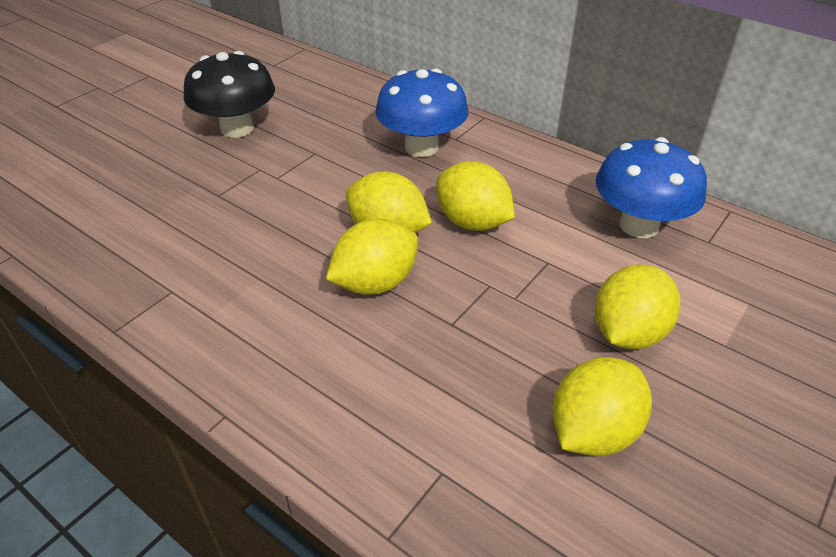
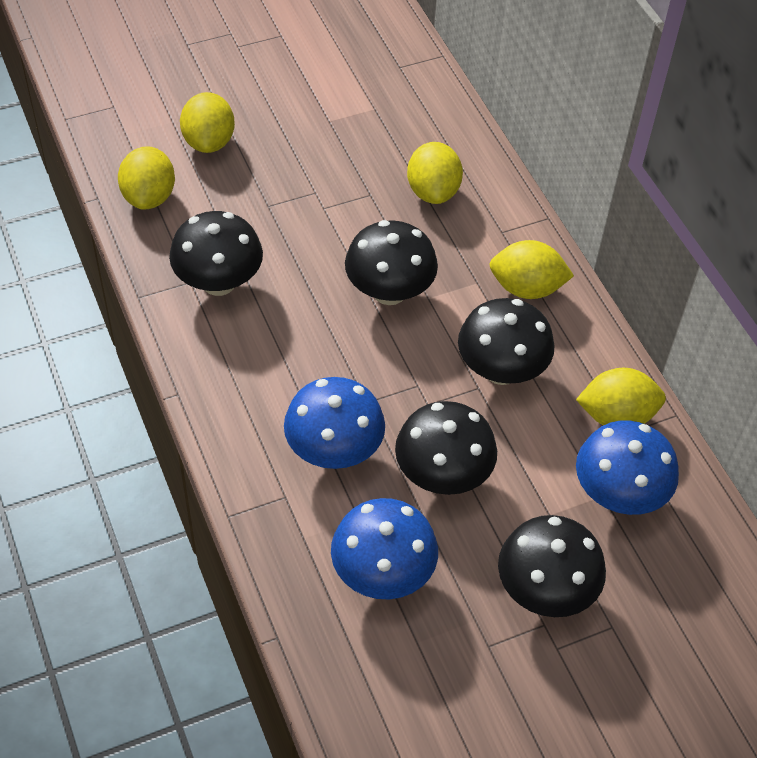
black mushroom: [184,51,275,138] = 1 -> [169,211,263,296] [345,220,438,305] [395,401,497,495] [458,298,554,385] [498,515,606,617] = 5
blue mushroom: [375,68,468,157] [596,137,707,238] = 2 -> [284,377,385,469] [331,498,438,599] [576,420,679,515] = 3

